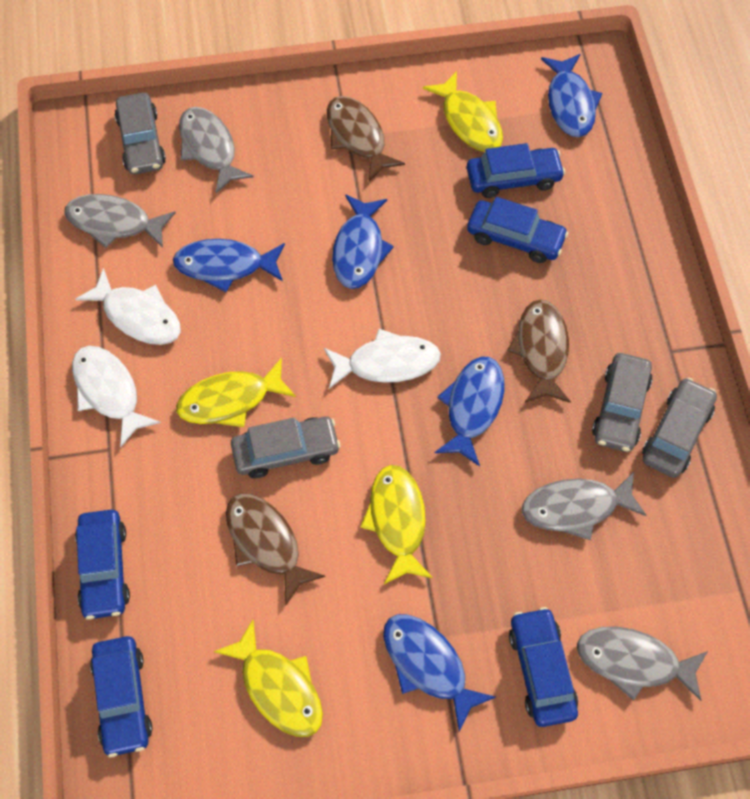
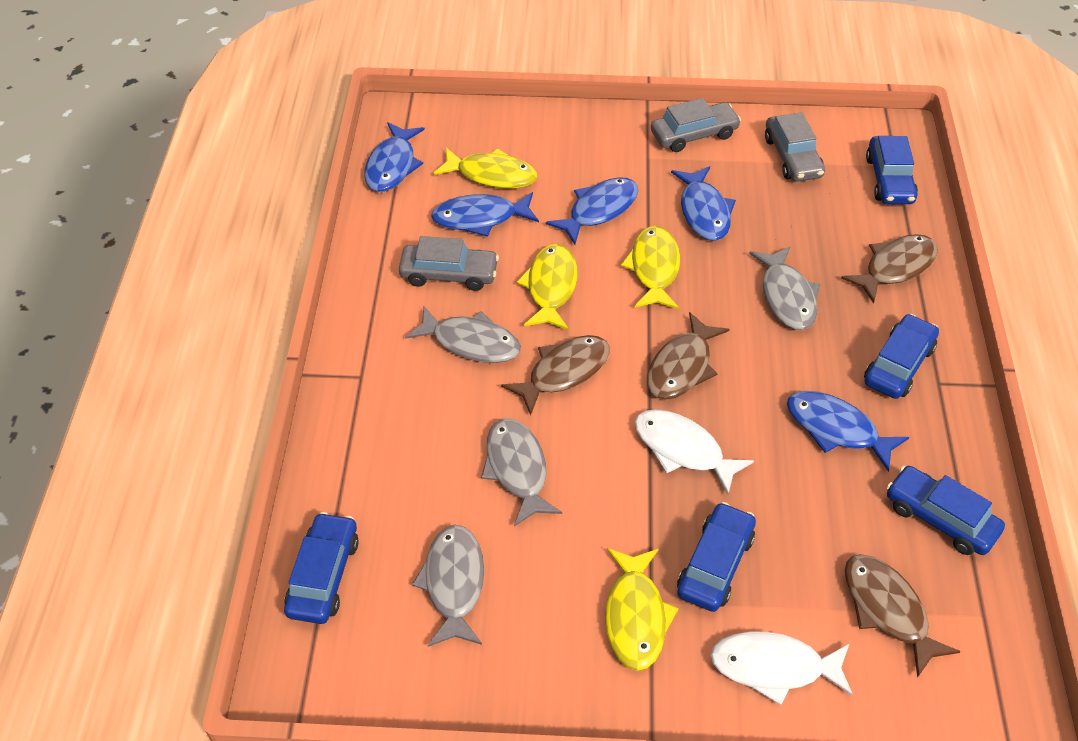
brown fish: [226,493,326,605] [327,96,405,182] [507,299,571,403] = 3 -> [501,335,610,415] [647,312,730,400] [842,234,938,304] [844,554,961,678] = 4
grey car: [115,93,166,175] [231,416,340,478] [592,353,653,452] [642,378,717,478] = 4 -> [399,236,499,291] [651,98,741,152] [765,112,825,182] = 3
white fish: [72,346,161,447] [75,268,181,345] [324,329,441,389] = 3 -> [635,409,754,494] [710,632,853,705] = 2

